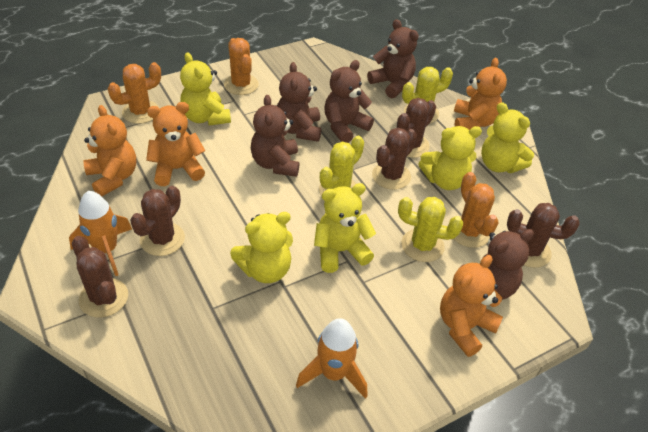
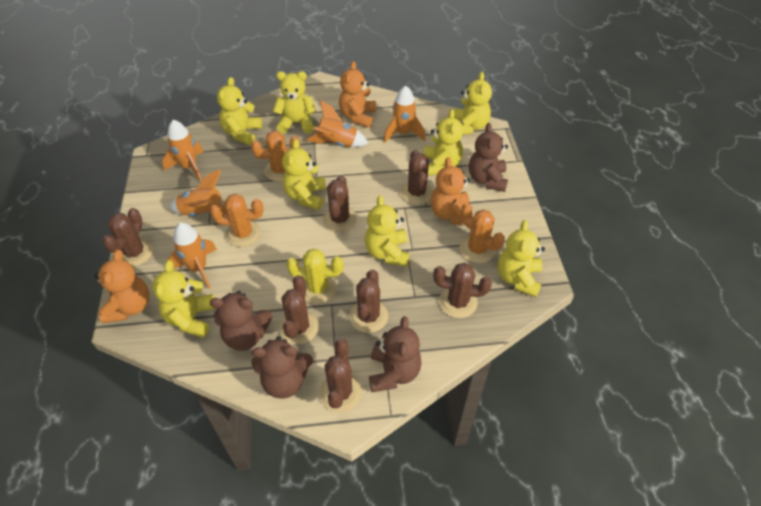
brown cactus: [72,236,128,318] [130,186,185,256] [372,128,417,190] [397,98,436,158] [507,203,579,268] = 5 -> [102,208,153,267] [279,275,319,345] [319,339,362,412] [323,175,357,232] [349,270,388,333] [401,150,433,205] [433,263,492,318] = 7
brown teddy bear: [251,95,299,177] [277,62,321,142] [324,60,374,143] [367,19,419,98] [456,229,534,300] = 5 -> [210,291,273,351] [251,336,313,399] [369,316,422,392] [469,123,508,192] = 4
orange rocket: [69,191,132,276] [296,318,367,399] = 2 -> [162,120,203,182] [167,223,217,289] [169,169,227,216] [306,100,368,147] [383,85,425,143] = 5
orange teddy bear: [84,105,136,196] [146,102,205,186] [440,255,503,357] [454,58,507,130] = 4 -> [94,250,150,323] [339,61,376,128] [431,157,473,225] = 3
yellow cactus: [319,136,364,196] [398,197,463,262] [402,67,453,124] = 3 -> [286,249,343,304] = 1
yellow teddy bear: [180,52,231,126] [230,212,293,283] [314,183,376,273] [419,126,482,190] [481,102,534,173] = 5 -> [152,260,215,338] [217,77,262,145] [273,71,316,134] [282,139,326,210] [365,195,409,267] [423,109,463,176] [454,72,492,135] [498,220,545,297] = 8

